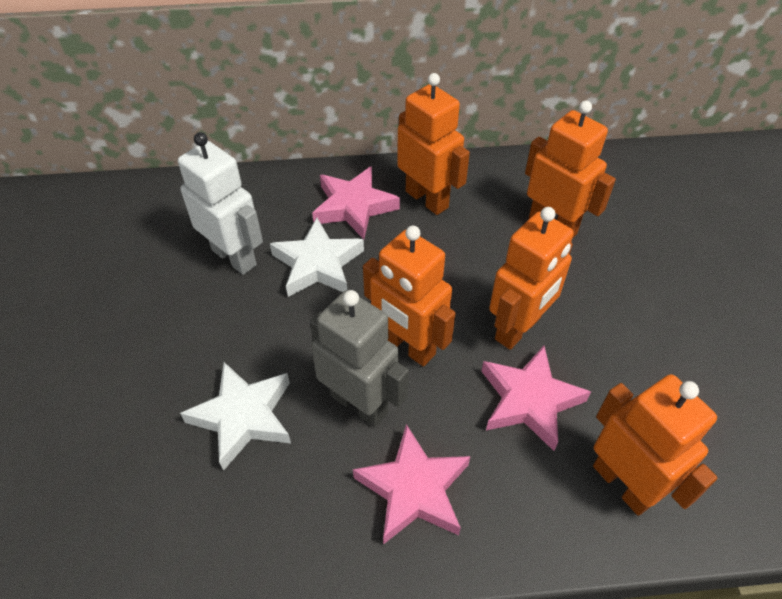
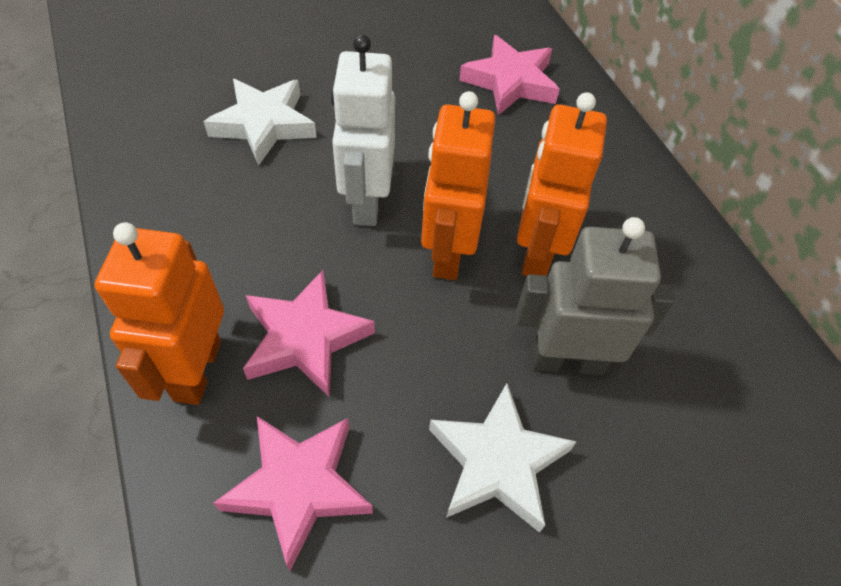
orange robot: [363,226,456,366] [397,73,470,215] [489,207,574,350] [525,100,616,237] [593,374,717,516] = 5 -> [95,222,224,405] [421,91,495,280] [517,92,607,276] = 3

